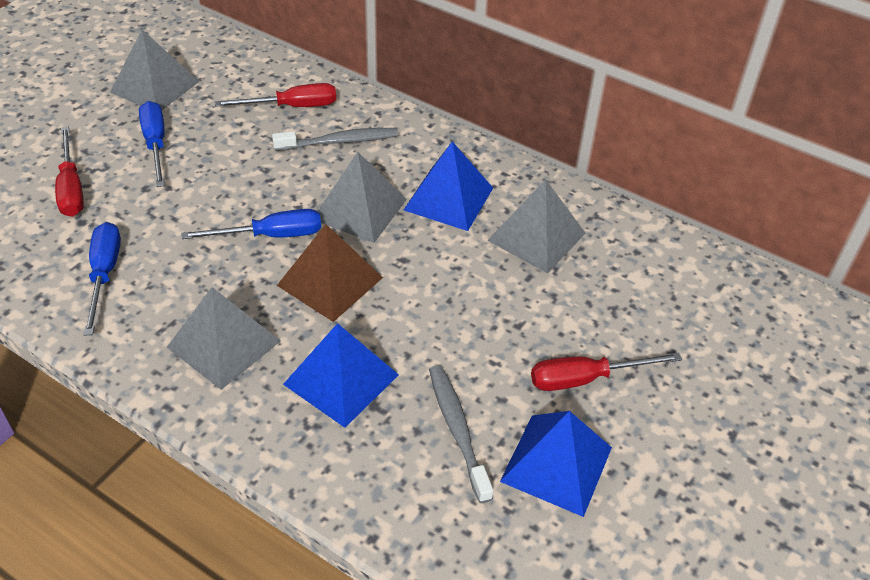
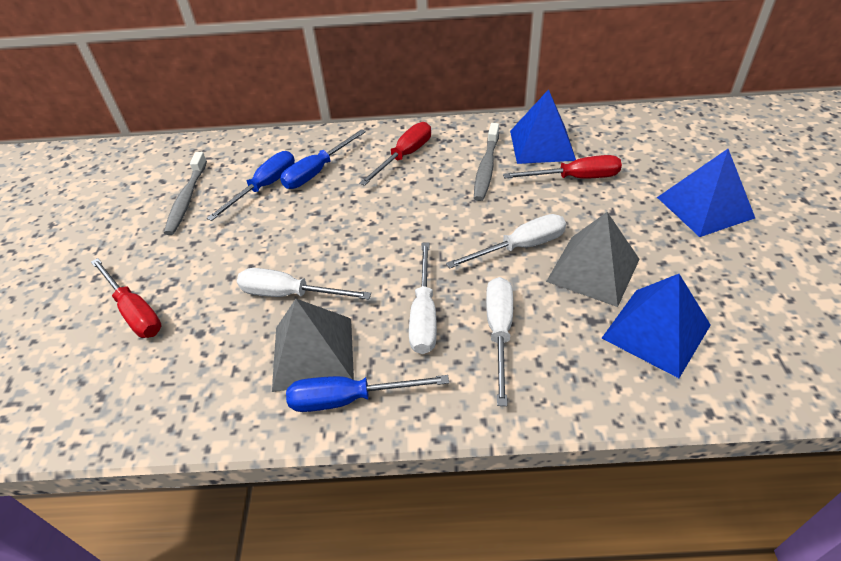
brown pyramid: [277,224,383,322] = 1 -> none = 0
grey pyramid: [110,30,199,110] [167,287,281,390] [317,152,407,243] [487,180,586,274] = 4 -> [272,299,354,392] [546,212,640,307] = 2
white screwdriver: none = 0 -> [237,268,371,299] [409,243,437,354] [446,214,566,269] [486,277,513,406] = 4

